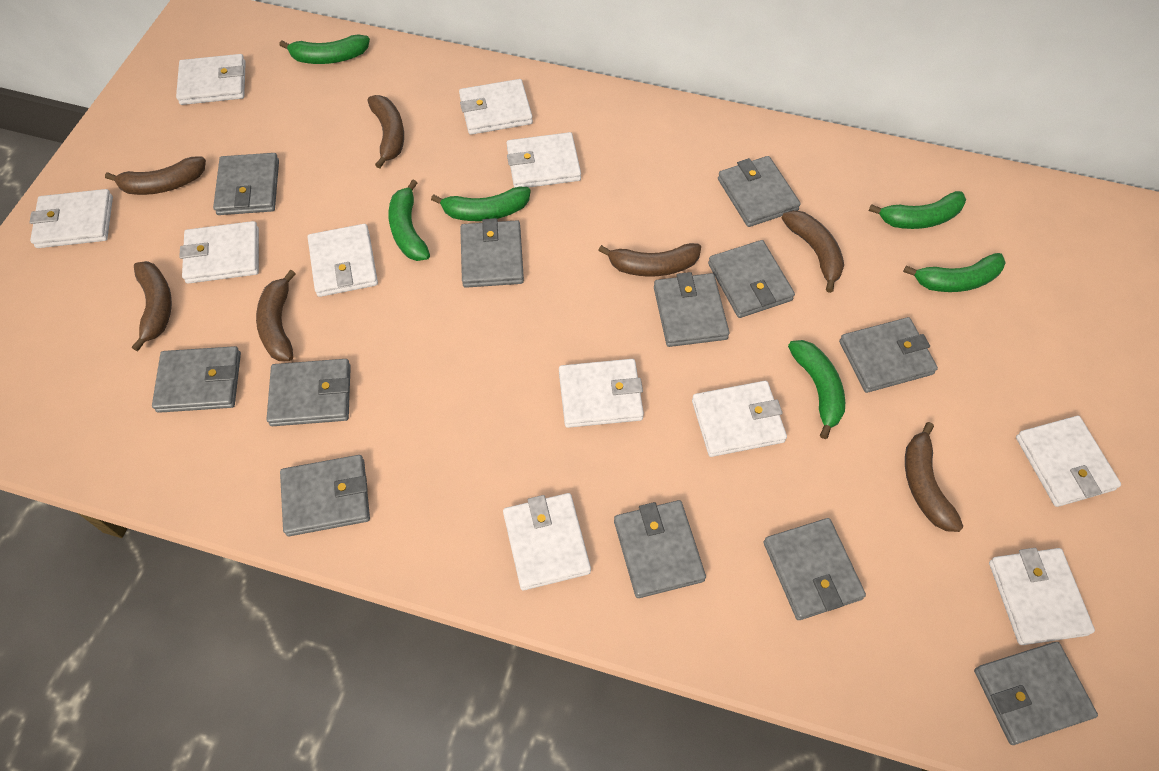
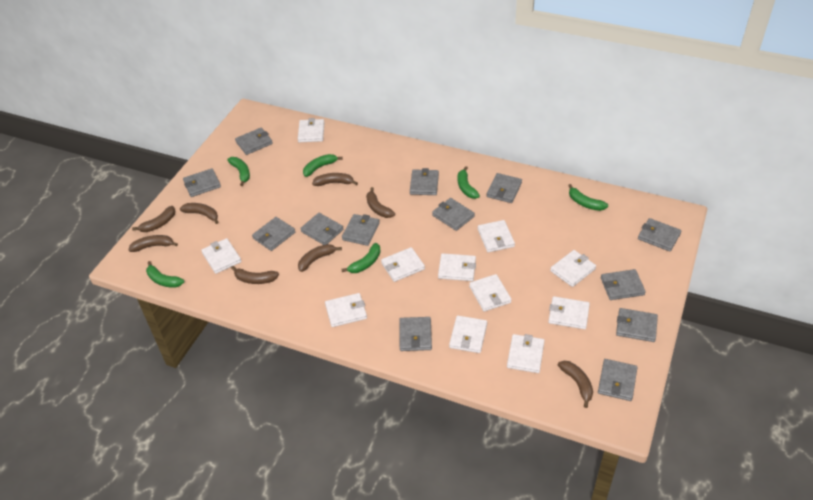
brown banana: [105,156,206,195] [132,261,172,351] [256,270,296,361] [368,95,404,169] [598,243,701,277] [782,210,844,293] [905,422,964,532] = 7 -> [129,235,178,252] [132,206,175,232] [180,203,218,224] [231,266,279,284] [298,244,342,272] [312,173,358,186] [366,187,395,218] [558,361,593,408] = 8
grey wallet: [152,346,241,413] [213,153,279,215] [266,359,351,426] [280,455,370,536] [460,218,524,288] [614,500,706,598] [654,272,730,347] [708,240,795,318] [718,156,801,227] [764,518,866,620] [839,317,938,393] [974,642,1098,745] = 12 -> [183,168,221,197] [235,128,273,155] [252,217,295,251] [300,213,343,245] [342,214,380,246] [399,317,432,351] [410,168,439,195] [432,198,475,231] [486,173,522,203] [598,359,638,401] [601,269,646,300] [616,308,658,342] [638,218,682,252] = 13

